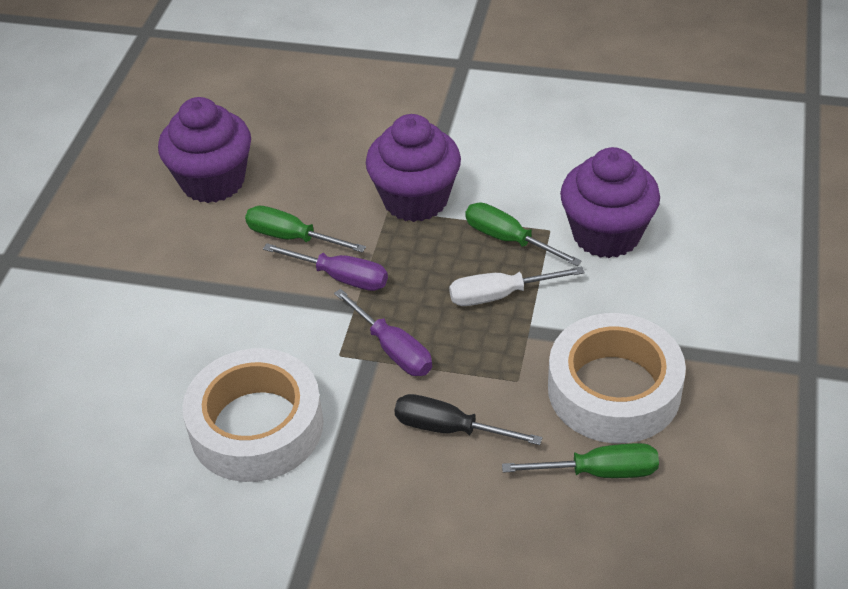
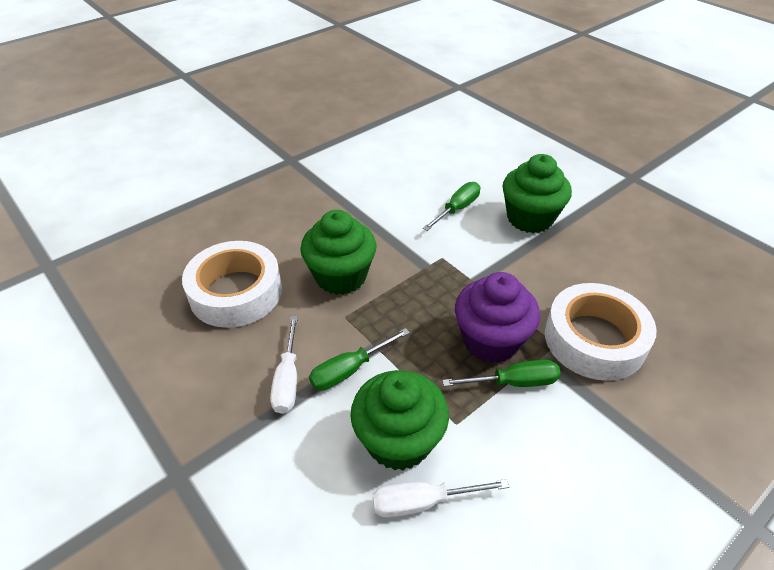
black screwdriver: [394,394,542,445] = 1 -> none = 0
green cupcake: none = 0 -> [300,210,376,295] [350,370,449,471] [502,154,572,233] = 3
purple cupcake: [158,97,251,203] [366,114,461,222] [560,147,660,258] = 3 -> [455,272,540,363] = 1
purple screwdriver: [263,243,388,291] [334,289,432,376] = 2 -> none = 0
white screwdriver: [449,267,585,306] = 1 -> [270,316,298,414] [373,479,509,518] = 2

